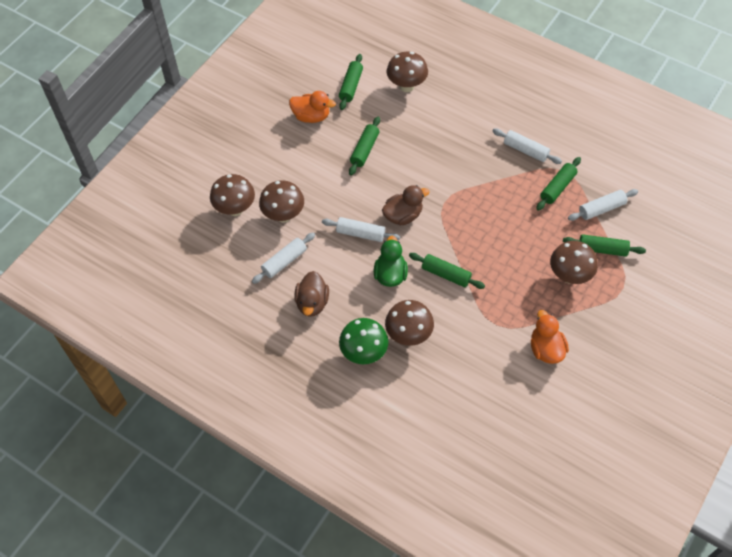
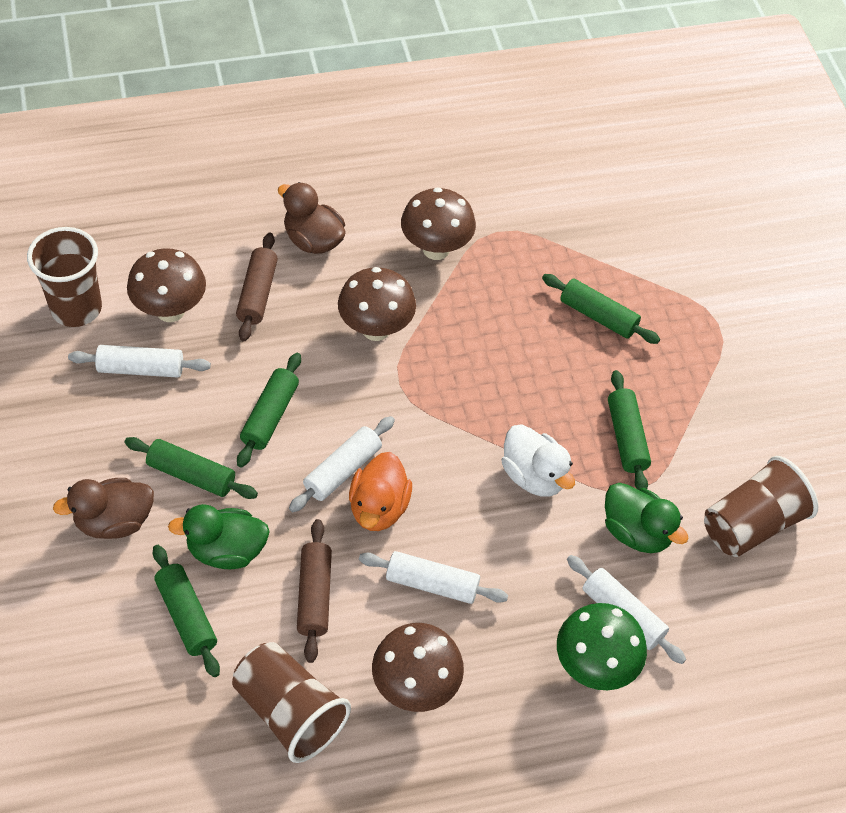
brown cup: none = 0 -> [27,227,102,327] [232,642,351,763] [704,456,818,557] = 3
brown mushroom: [210,174,255,216] [259,180,304,223] [385,300,434,346] [387,52,428,92] [550,241,598,284] = 5 -> [127,248,206,322] [338,267,416,341] [372,623,464,712] [401,187,476,260] = 4
brown rolling pin: none = 0 -> [236,233,278,342] [297,519,332,663] = 2
green duck: [374,236,408,287] = 1 -> [168,504,270,569] [605,483,689,553] = 2
orange duck: [289,91,336,123] [531,310,569,364] = 2 -> [349,452,412,531] = 1
white duck: none = 0 -> [501,424,575,497] = 1

